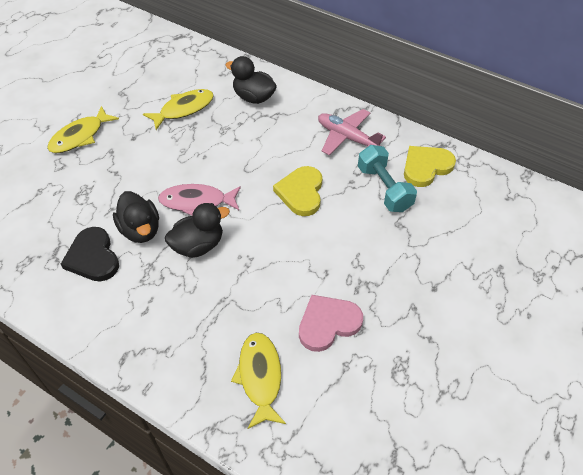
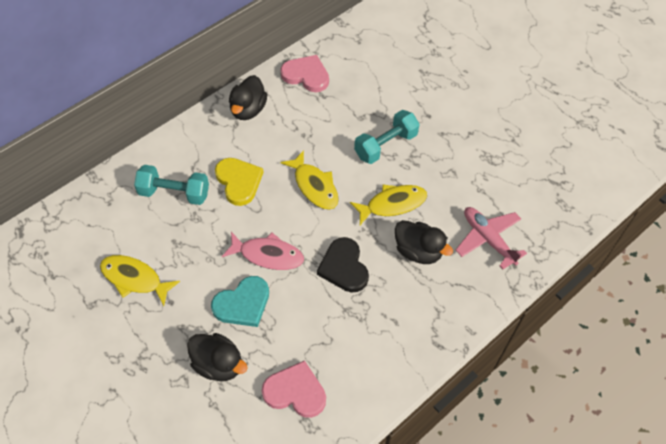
pink heart: [299,295,363,352] = 1 -> [262,360,326,418] [281,55,329,92] = 2
turquoise dumbbell: [358,145,417,212] = 1 -> [134,165,209,205] [354,110,420,164] = 2
turquoise heart: none = 0 -> [211,276,269,327] = 1
yellow heart: [273,166,322,216] [404,146,456,187] = 2 -> [215,158,264,206] = 1

